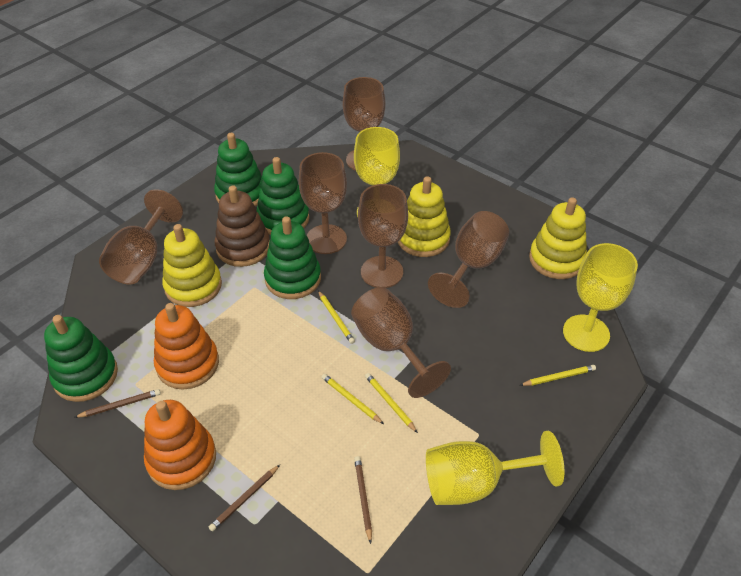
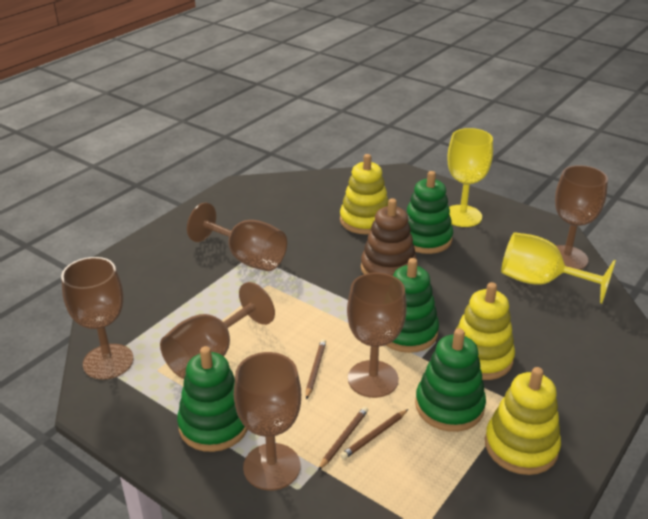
orange stacking toy: [144,400,216,490] [154,303,219,390] = 2 -> none = 0
yellow goblet: [354,127,400,217] [426,431,565,505] [563,243,638,352] = 3 -> [447,128,493,227] [501,232,616,304] = 2
yellow pencil: [318,291,355,344] [322,374,384,424] [365,373,418,433] [520,365,596,386] = 4 -> none = 0

